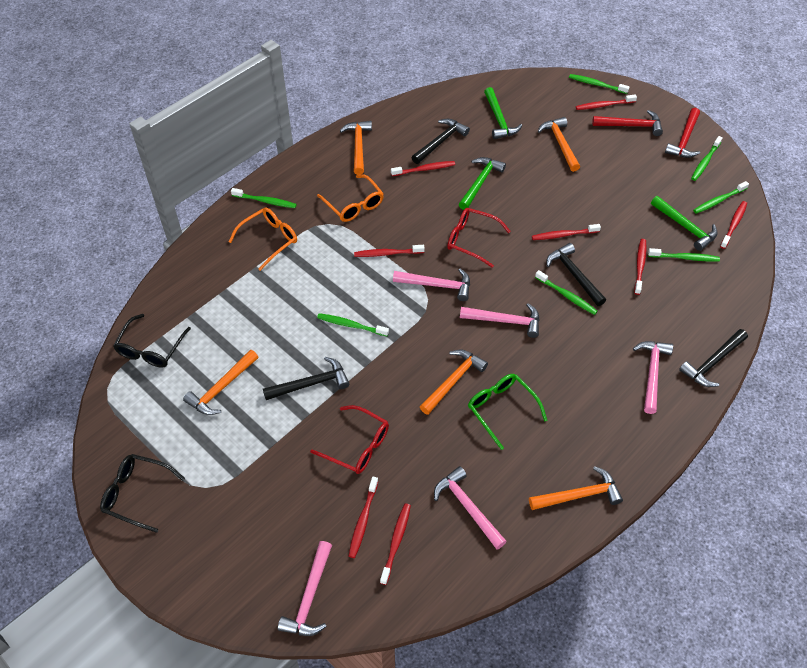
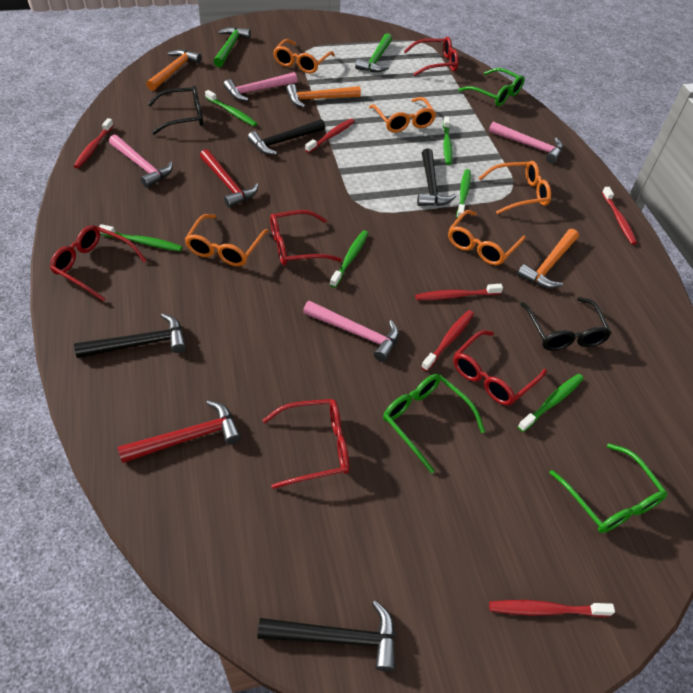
green glasses: [468,374,547,450] = 1 -> [383,374,485,474] [458,68,524,106] [549,443,667,533] = 3
green hammer: [459,157,506,210] [484,87,522,139] [651,196,718,251] = 3 -> [213,27,251,67] [355,33,392,72] = 2
green toothbrush: [231,188,297,208] [317,313,389,336] [535,270,598,315] [569,74,630,94] [648,248,720,262] [691,136,723,181] [693,181,749,214] = 7 -> [99,224,182,251] [205,90,257,126] [330,230,368,288] [443,116,452,165] [456,169,471,219] [518,374,584,432] = 6
orange glasses: [228,208,297,271] [317,175,384,222] = 2 -> [184,214,269,266] [273,39,335,74] [369,97,436,133] [448,210,525,265] [479,161,551,214] = 5
orange hammer: [183,350,258,415] [340,121,372,175] [420,350,488,415] [529,466,623,510] [538,117,580,172] = 5 -> [146,49,202,91] [286,84,361,108] [517,229,579,288] = 3
pink hammer: [278,541,332,636] [393,268,470,301] [434,466,507,550] [460,303,540,338] [633,341,673,414] = 5 -> [109,135,173,188] [224,72,297,101] [303,301,399,362] [489,122,563,164] = 4
red glasses: [310,405,389,474] [447,208,511,268] = 2 -> [50,225,147,302] [262,399,349,489] [270,210,342,266] [404,37,459,76] [453,330,547,406] = 5
red toothbrush: [349,477,378,558] [354,245,425,257] [380,504,411,585] [391,161,455,176] [532,224,601,240] [576,94,637,110] [634,239,647,295] [720,201,747,249] = 8 -> [74,118,114,169] [305,119,355,153] [415,284,503,300] [421,310,474,371] [489,600,615,617] [602,187,637,245] = 6

